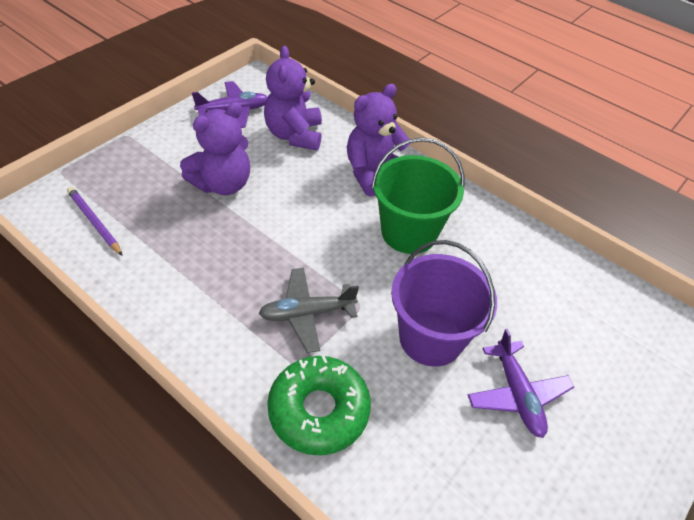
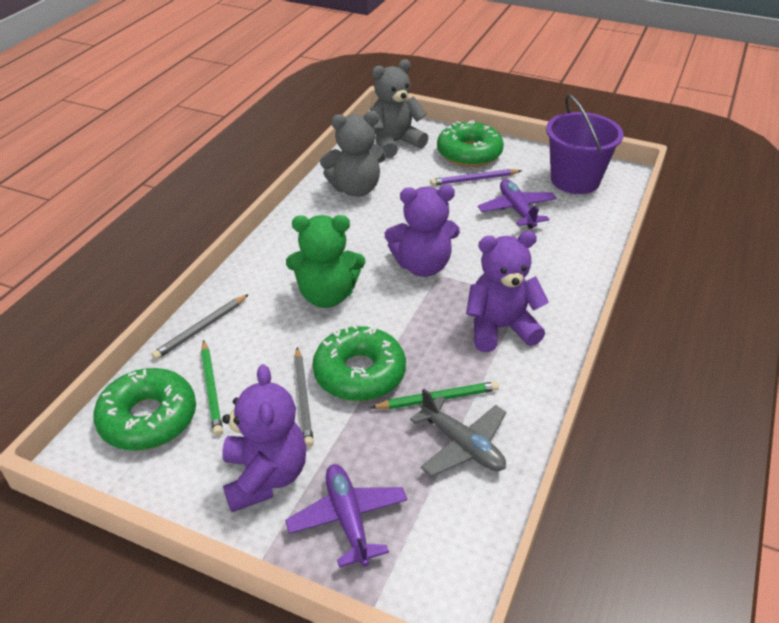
green bucket: [371,138,465,254] = 1 -> none = 0
green donut: [267,355,371,455] = 1 -> [94,368,196,451] [313,324,406,401] [437,120,504,167] = 3
green pencil: none = 0 -> [201,340,223,436] [370,381,499,409] = 2
green teddy bear: none = 0 -> [286,215,365,308] = 1
grey pencil: none = 0 -> [151,294,249,360] [294,347,314,447] = 2
grey teddy bear: none = 0 -> [320,111,386,197] [370,59,428,158] = 2

